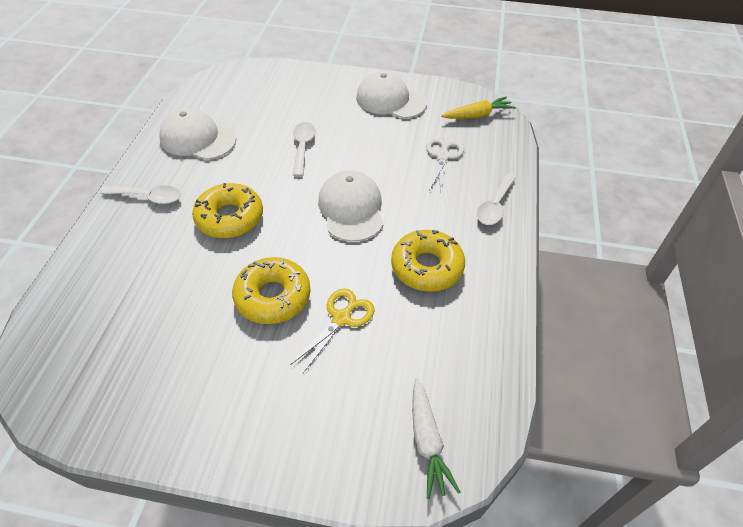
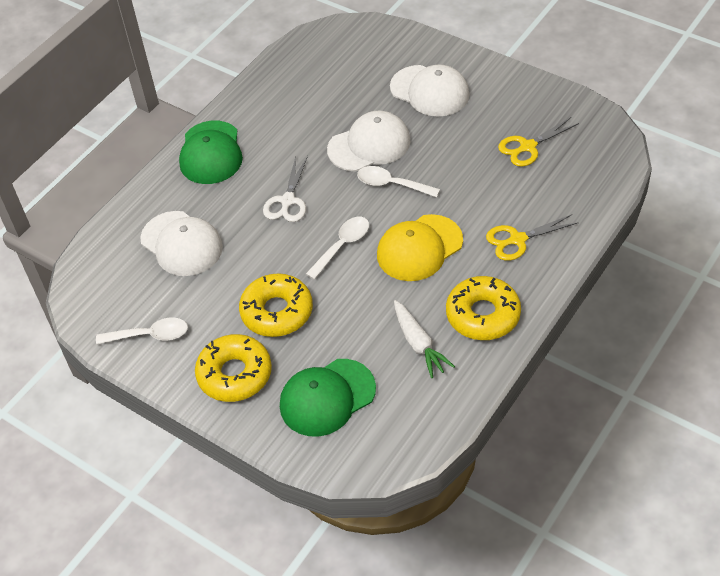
green cap: none = 0 -> [179,121,243,184] [280,359,376,437] = 2
yellow cap: none = 0 -> [377,214,463,281] = 1
yellow carrot: [441,96,516,119] = 1 -> none = 0
yellow scissors: [291,288,375,373] = 1 -> [486,214,579,261] [498,117,579,167] = 2

